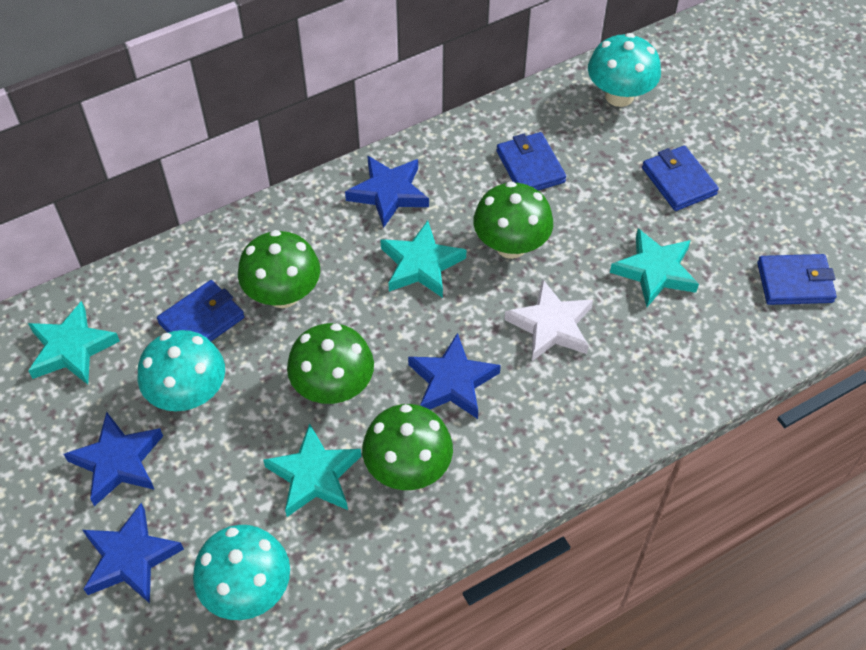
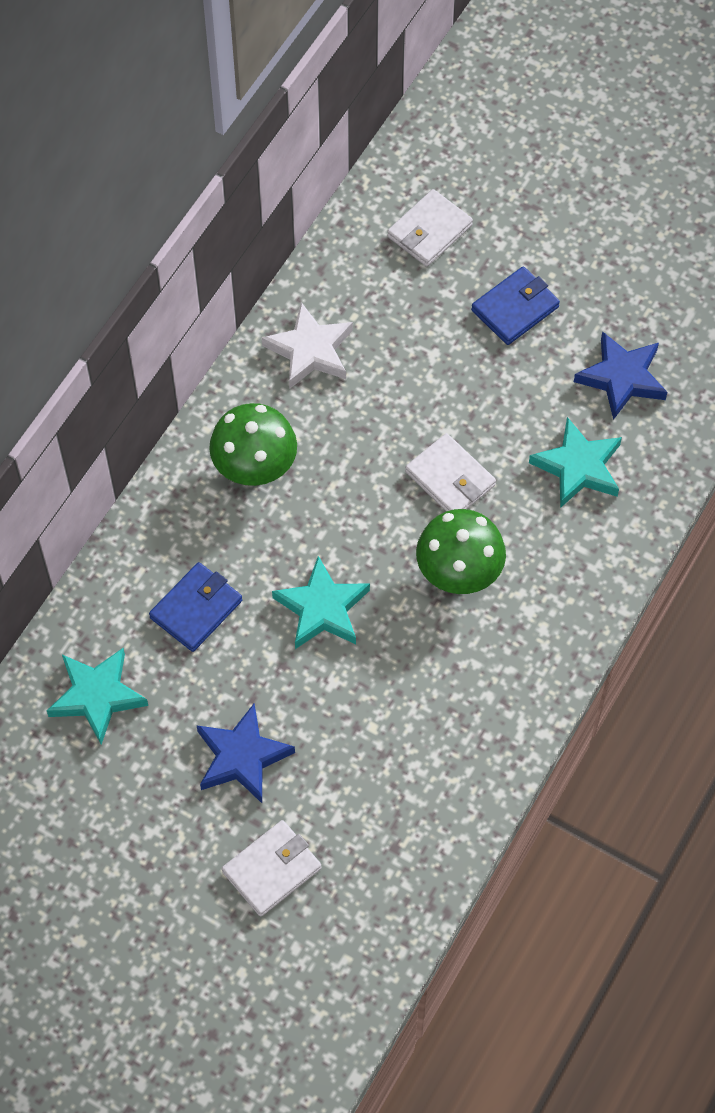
blue star: [64,412,163,506] [83,503,184,603] [345,155,429,228] [408,333,501,419] = 4 -> [196,703,295,803] [574,331,667,420] = 2
blue wallet: [157,280,245,341] [497,132,566,190] [642,146,719,211] [757,254,837,305] = 4 -> [149,562,242,652] [471,267,560,345] = 2
green mushroom: [238,230,320,308] [287,323,374,404] [362,404,453,490] [473,181,553,259] = 4 -> [209,403,297,486] [416,509,506,594] = 2
turquoise mushroom: [138,330,225,411] [193,525,290,620] [588,33,661,107] = 3 -> none = 0
turquoise star: [28,301,120,384] [263,423,361,517] [380,220,466,298] [610,229,699,307] = 4 -> [47,648,148,745] [272,556,370,649] [529,417,622,508] = 3
white wallet: none = 0 -> [222,820,321,917] [387,189,473,267] [405,433,496,511] = 3

